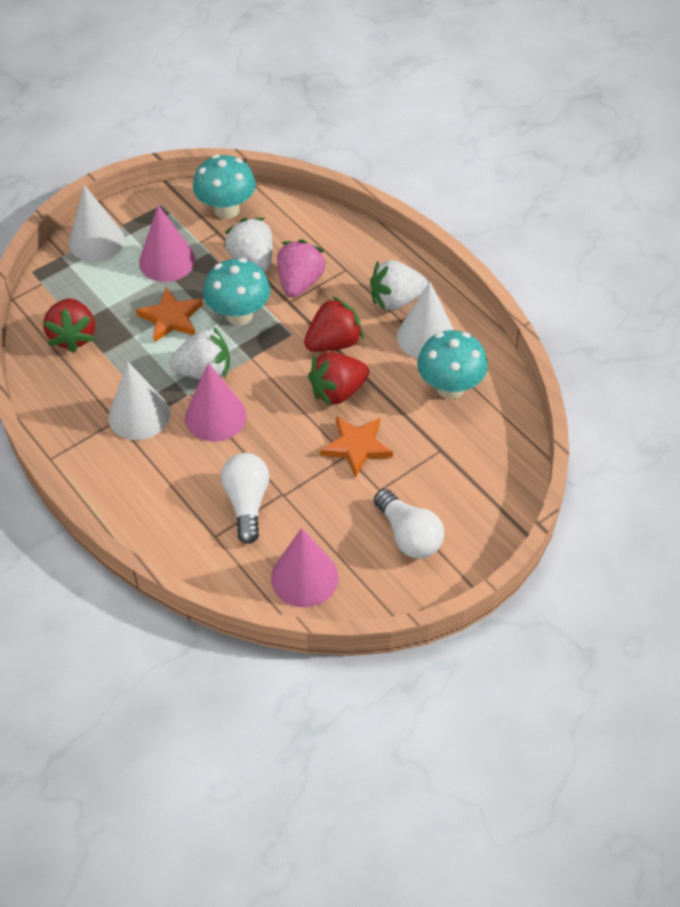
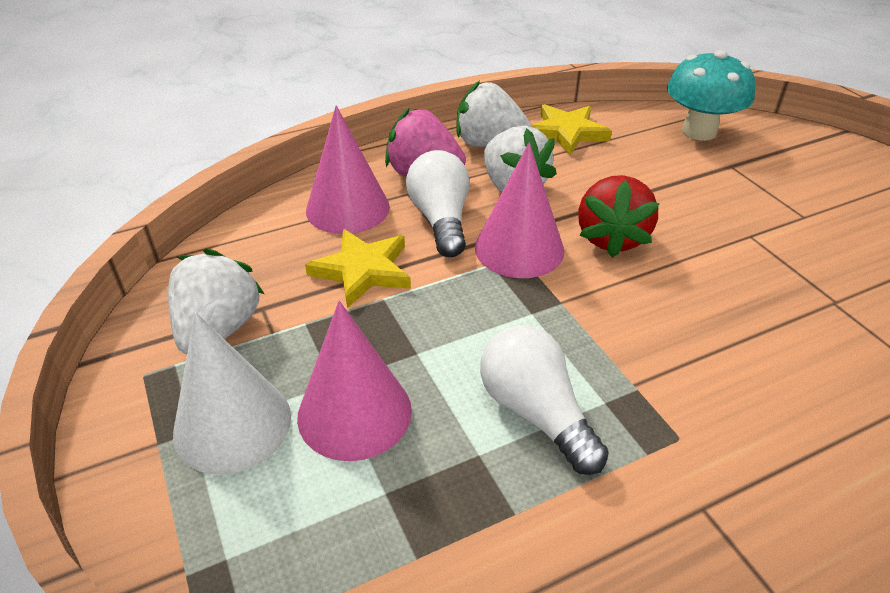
orange star: [136,288,203,343] [320,417,393,478] = 2 -> none = 0
red strawberry: [43,299,95,353] [304,296,364,352] [308,352,369,406] = 3 -> [578,175,660,258] = 1
turquoise mushroom: [193,154,256,219] [203,258,270,326] [417,330,488,399] = 3 -> [667,50,756,141] = 1
white cone: [69,185,125,262] [108,361,170,440] [397,281,454,358] = 3 -> [173,312,291,474] = 1
yellow star: none = 0 -> [305,229,411,308] [531,104,612,155] = 2

